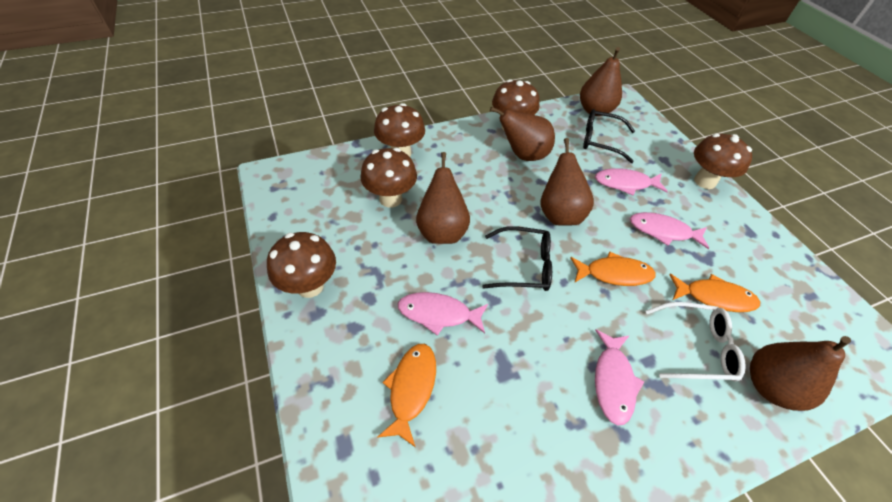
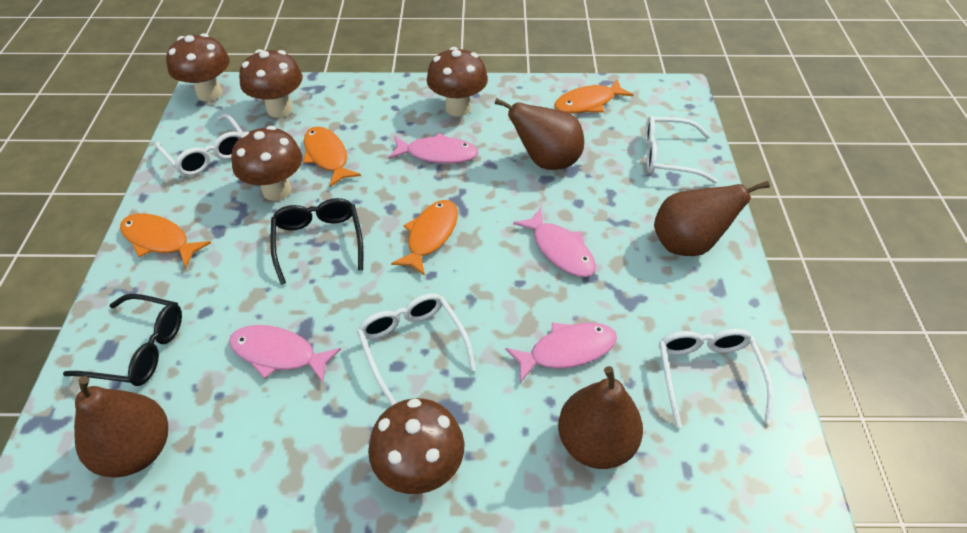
brown pear: [416,152,470,244] [490,106,555,161] [540,138,594,225] [580,47,622,116] [750,336,851,411] = 5 -> [74,376,168,478] [495,98,584,170] [558,366,643,469] [654,181,770,256] = 4
orange fish: [377,344,436,448] [570,251,656,286] [669,274,760,312] = 3 -> [120,214,211,268] [303,127,361,187] [391,200,458,276] [554,79,634,113] = 4
white glasses: [646,302,746,382] = 1 -> [155,114,243,176] [357,293,476,406] [645,116,718,183] [659,329,774,428] = 4

